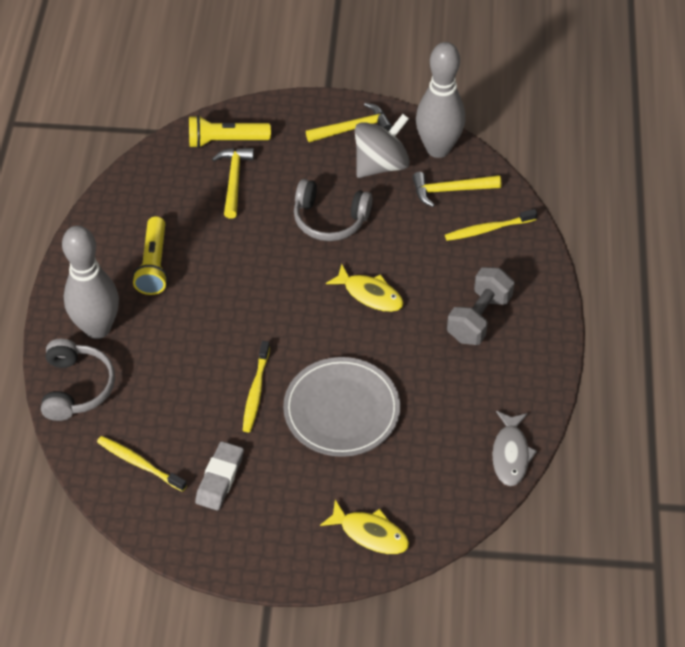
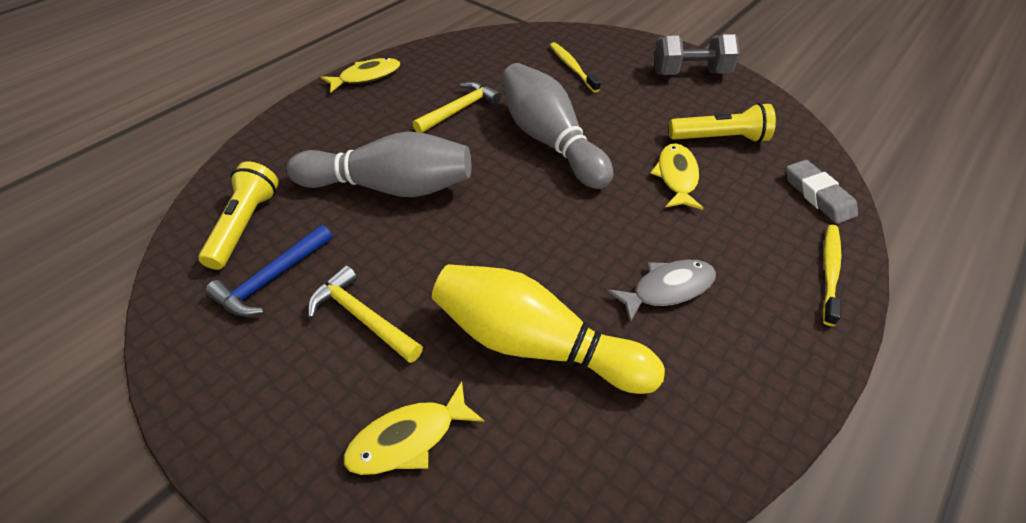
blue hammer: none = 0 -> [205,225,332,316] = 1
grey headphones: [41,339,115,421] [294,179,372,241] = 2 -> none = 0
grey plate: [283,357,400,457] = 1 -> none = 0
grey spinning top: [355,114,410,178] = 1 -> none = 0
yellow bowling pin: none = 0 -> [432,264,665,394] = 1
yellow fish: [320,500,409,554] [326,264,404,312] = 2 -> [321,58,400,92] [343,381,484,475] [650,143,703,210] = 3
yellow hammer: [212,148,254,218] [306,103,392,143] [412,172,502,207] = 3 -> [308,265,423,363] [412,81,502,133] = 2
yellow toothbrush: [97,436,187,492] [242,341,270,432] [445,209,537,241] = 3 -> [550,42,601,93] [823,225,841,326] = 2

